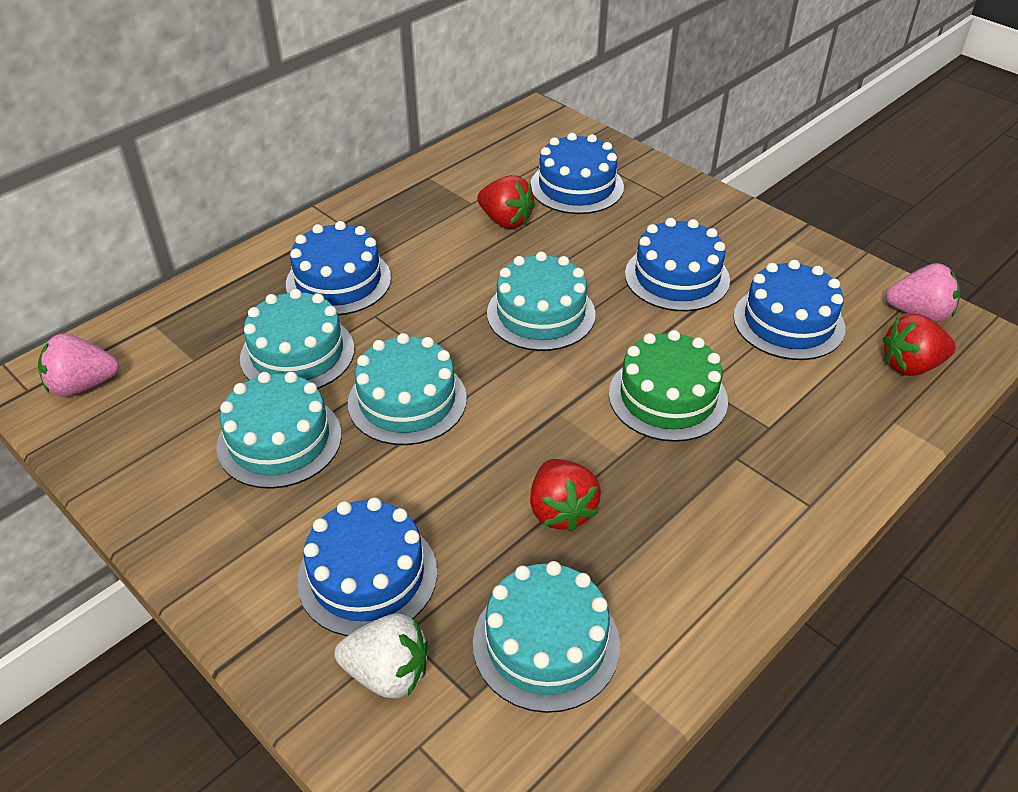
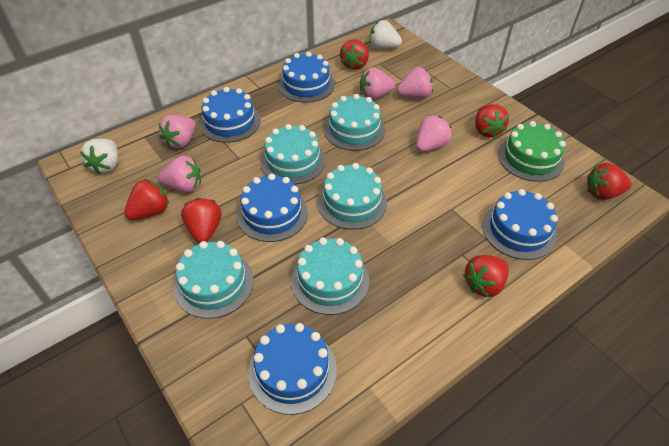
pink strawberry: [38,334,119,397] [886,263,961,322] = 2 -> [158,156,201,192] [159,115,196,148] [360,67,395,99] [397,67,433,98] [416,115,452,152] = 5
red strawberry: [477,175,535,229] [530,459,601,532] [883,314,956,376] = 3 -> [124,179,169,220] [181,198,221,243] [340,40,369,70] [463,255,509,298] [475,104,509,138] [587,163,632,200] = 6
white strawberry: [334,613,428,699] = 1 -> [80,139,118,174] [370,20,402,49] = 2

